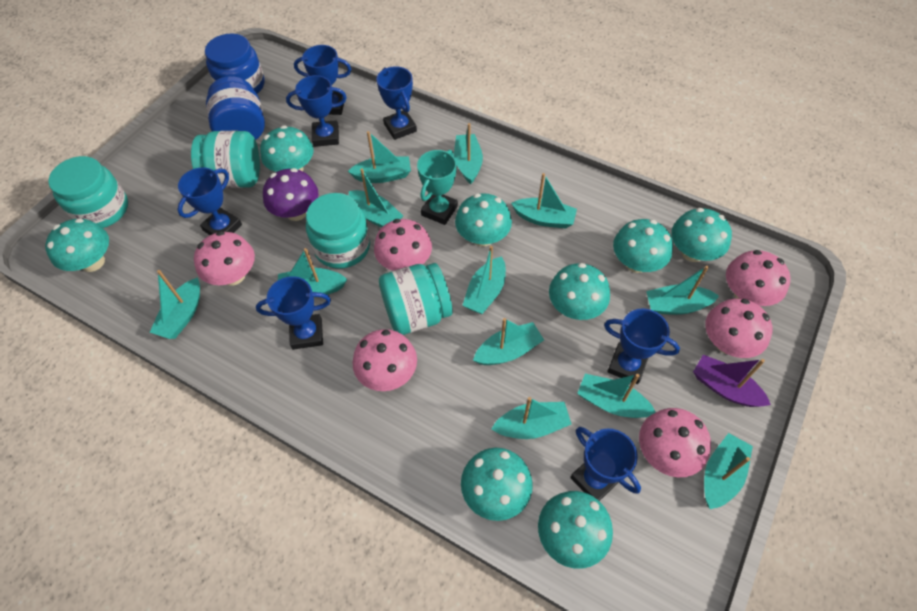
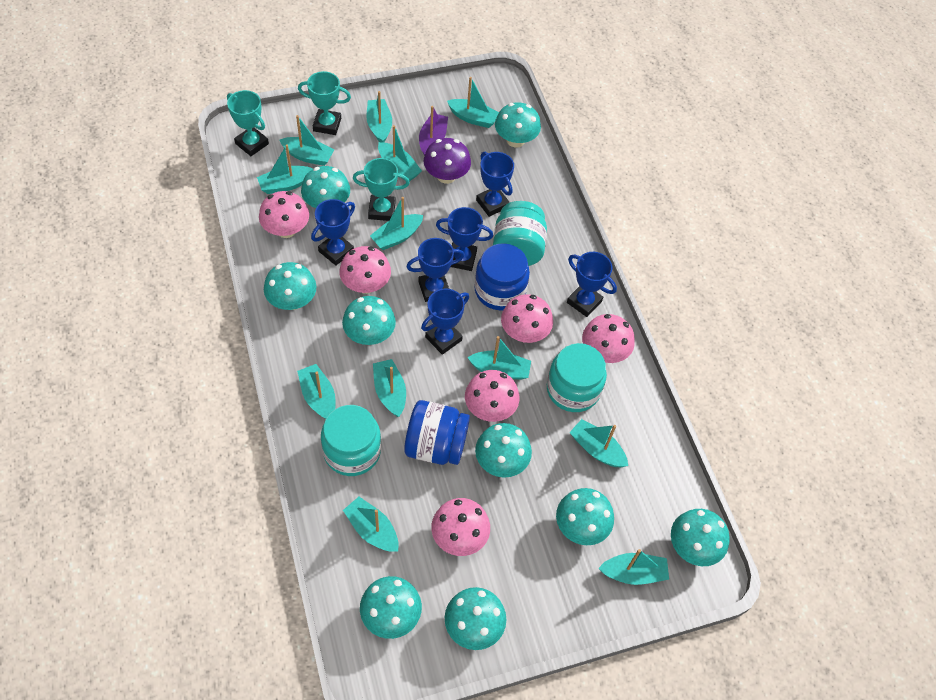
blue trophy: [177,168,242,235] [256,276,331,350] [286,75,347,147] [294,45,351,115] [377,66,417,140] [570,427,641,501] [604,308,680,384] = 7 -> [311,199,355,266] [406,238,464,302] [421,288,469,355] [436,207,493,271] [476,152,514,217] [567,252,617,317] = 6
turquoise jar: [48,156,128,228] [191,131,260,188] [306,193,370,269] [379,263,453,335] = 4 -> [321,405,381,476] [493,201,547,266] [547,343,607,412] = 3
turquoise mushroom: [45,218,109,272] [260,125,314,172] [455,193,512,247] [461,448,533,521] [538,491,613,569] [549,263,610,320] [613,219,673,273] [671,208,732,262] = 8 -> [264,262,316,310] [301,166,350,208] [342,296,396,345] [360,576,422,639] [445,587,506,650] [475,423,532,478] [495,102,541,148] [556,488,614,545] [671,509,730,566] = 9
turquoise trophy: [417,150,458,225] = 1 -> [227,90,269,156] [298,71,351,135] [353,158,410,221] = 3

